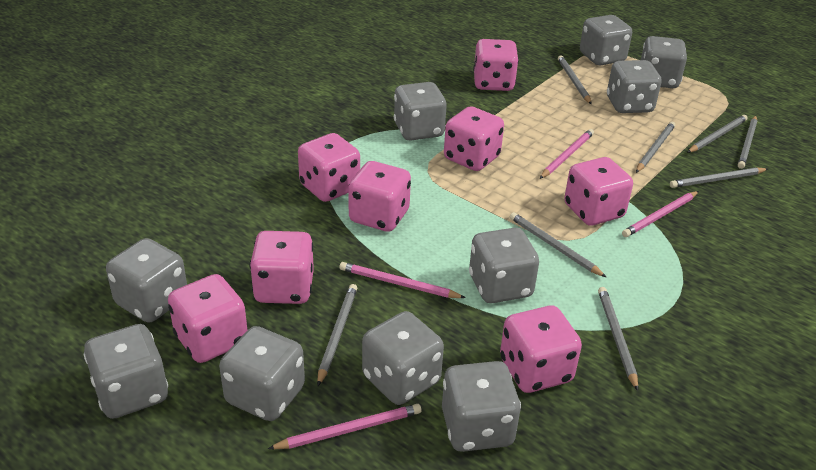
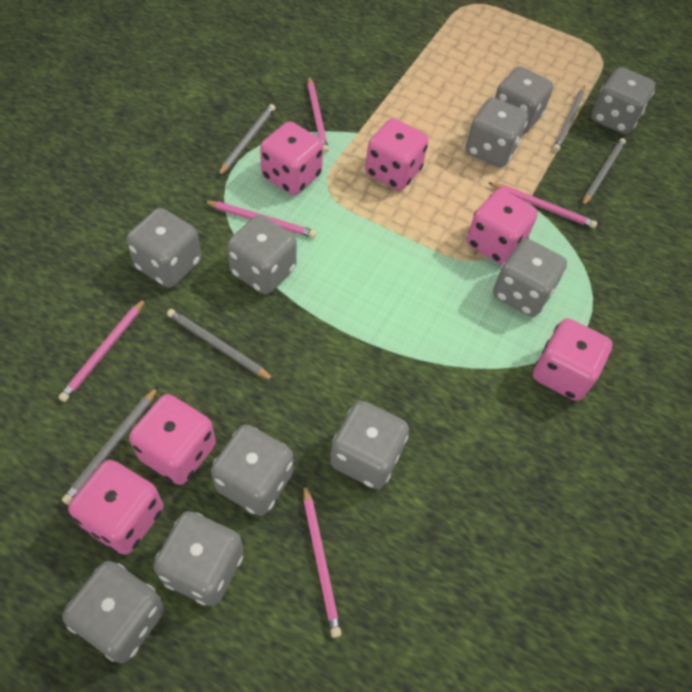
grey pencil: [317,284,357,386] [510,212,606,277] [558,55,592,105] [598,287,638,391] [636,122,675,173] [670,167,768,188] [687,115,748,153] [738,116,757,169] = 8 -> [62,386,159,505] [167,309,274,381] [218,104,276,176] [553,86,585,152] [582,138,626,206] = 5
pink dice: [168,274,247,363] [250,231,314,304] [298,133,360,202] [348,161,411,232] [444,106,504,171] [473,39,519,91] [500,306,582,393] [564,157,633,226] = 8 -> [68,460,163,555] [129,394,216,485] [260,121,323,195] [365,118,428,190] [466,189,538,265] [533,318,613,401] = 6
pink pencil: [268,404,421,449] [339,262,466,298] [540,129,594,179] [622,191,699,237] = 4 -> [58,298,146,402] [204,201,316,238] [303,483,342,638] [307,76,329,153] [489,183,597,228] = 5

